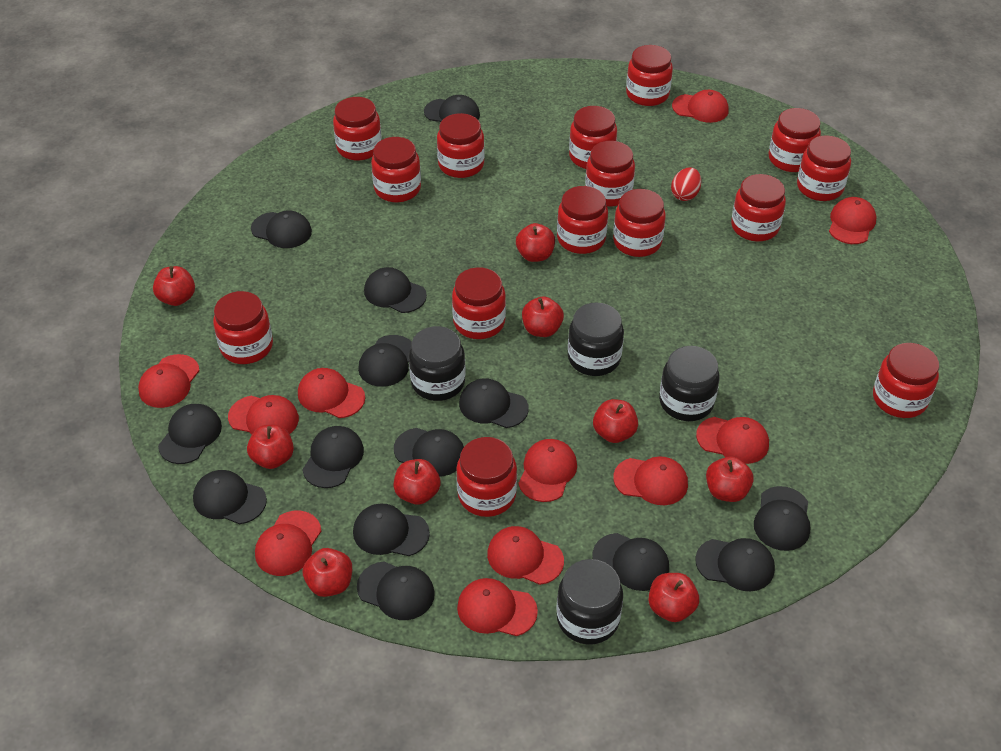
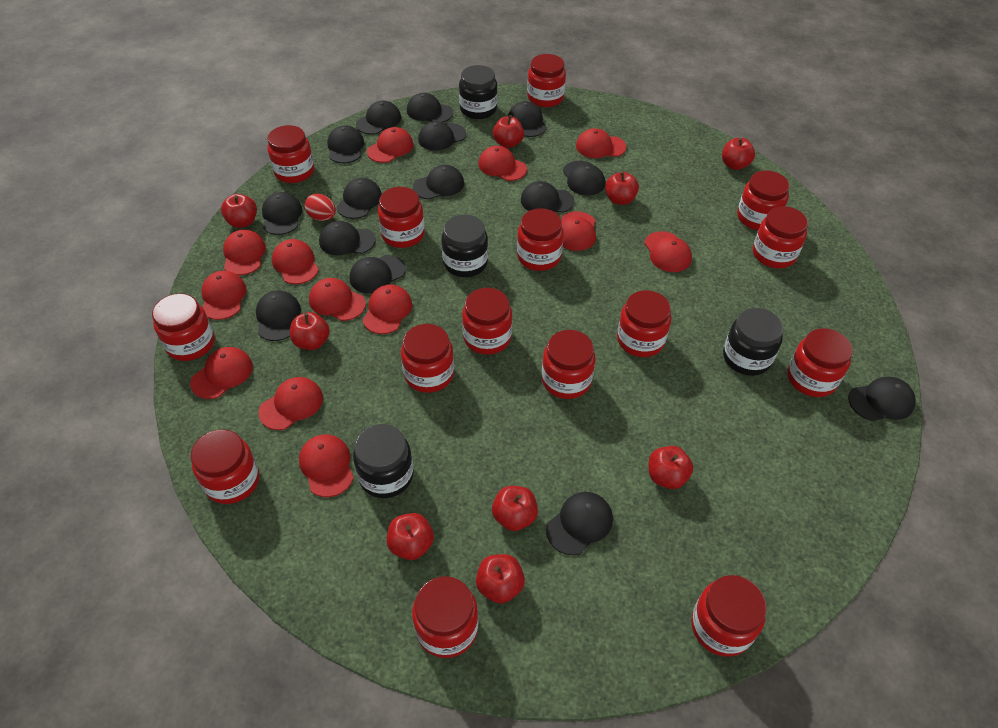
black cap: [158,404,222,464] [193,470,267,524] [251,211,312,248] [303,426,364,488] [353,503,430,556] [357,561,435,620] [358,335,412,387] [364,267,427,313] [394,428,464,477] [424,95,480,122] [459,378,529,428] [593,533,669,591] [695,538,775,591] [754,486,810,551] = 14 -> [256,290,301,341] [262,192,302,235] [319,221,375,255] [327,125,364,163] [336,178,382,219] [349,255,406,293] [356,101,401,135] [407,93,453,122] [413,165,464,200] [418,121,466,151] [508,101,547,137] [521,181,574,213] [546,492,613,555] [563,161,605,196] [848,377,916,421] = 15
red cap: [138,354,199,408] [228,395,299,435] [255,511,321,576] [298,368,365,418] [457,578,538,636] [487,526,564,585] [518,439,577,502] [613,456,688,505] [672,90,728,123] [696,417,769,464] [829,197,876,244] = 11 -> [190,347,253,399] [202,271,246,320] [223,230,266,275] [258,377,323,430] [272,239,319,284] [299,434,354,497] [309,278,366,321] [363,284,412,334] [367,127,414,163] [478,146,527,181] [561,211,596,251] [576,128,626,158] [644,231,692,272] = 13

